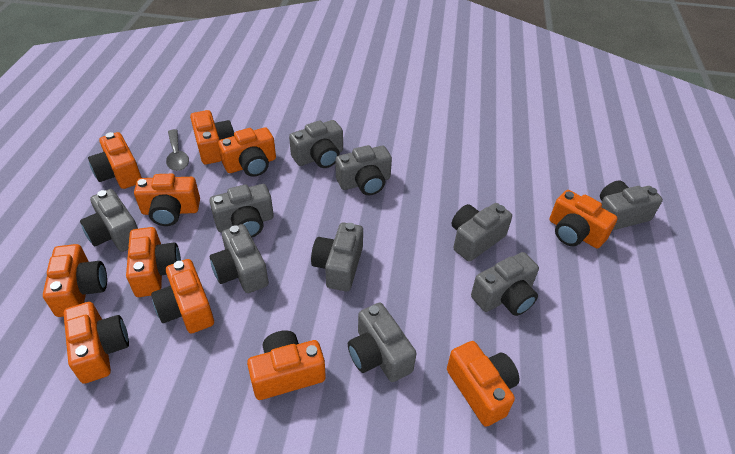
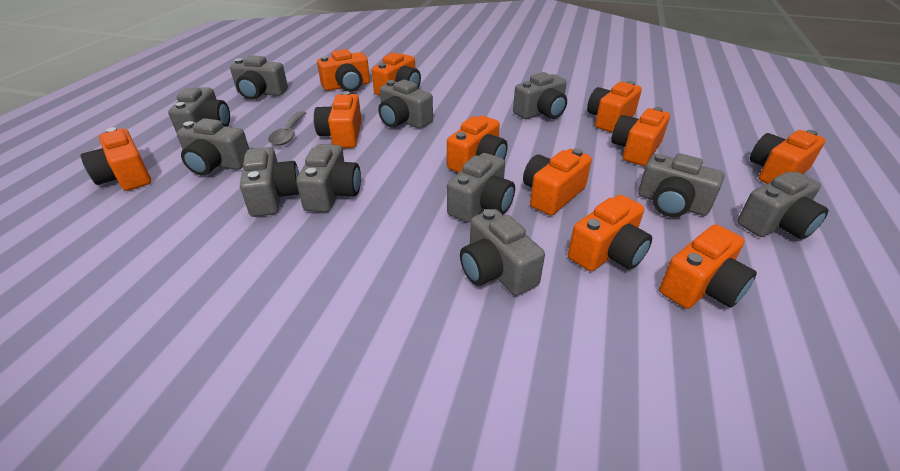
grey camera: [80,189,138,252] [209,184,274,237] [210,224,269,293] [289,120,343,168] [311,223,363,291] [335,145,392,195] [348,303,417,382] [452,203,512,262] [471,252,539,316] [600,180,663,231] = 10 -> [168,87,230,133] [177,118,249,175] [230,55,288,100] [240,147,299,217] [296,144,361,212] [378,80,433,129] [447,153,515,223] [460,209,545,296] [513,72,567,119] [638,153,724,217] [737,172,829,240] = 11

